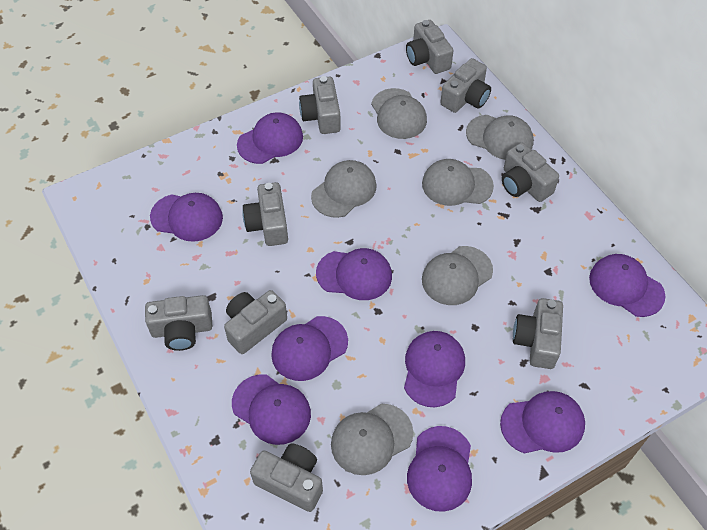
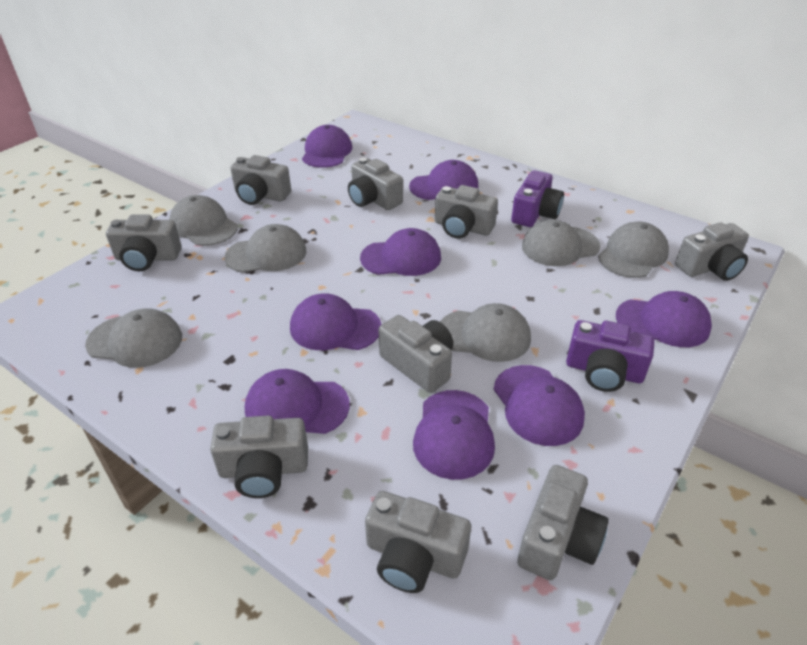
purple camera: none = 0 -> [511,170,564,227] [566,320,655,392] = 2
purple cap: [150,193,223,242] [232,374,311,445] [237,112,303,164] [271,316,348,381] [316,248,392,300] [404,331,465,407] [407,426,472,512] [500,391,585,454] [589,254,665,317] = 9 -> [245,369,350,434] [290,293,382,350] [302,125,352,168] [360,228,441,276] [409,160,478,200] [413,390,495,480] [494,365,585,446] [616,291,712,347] = 8

